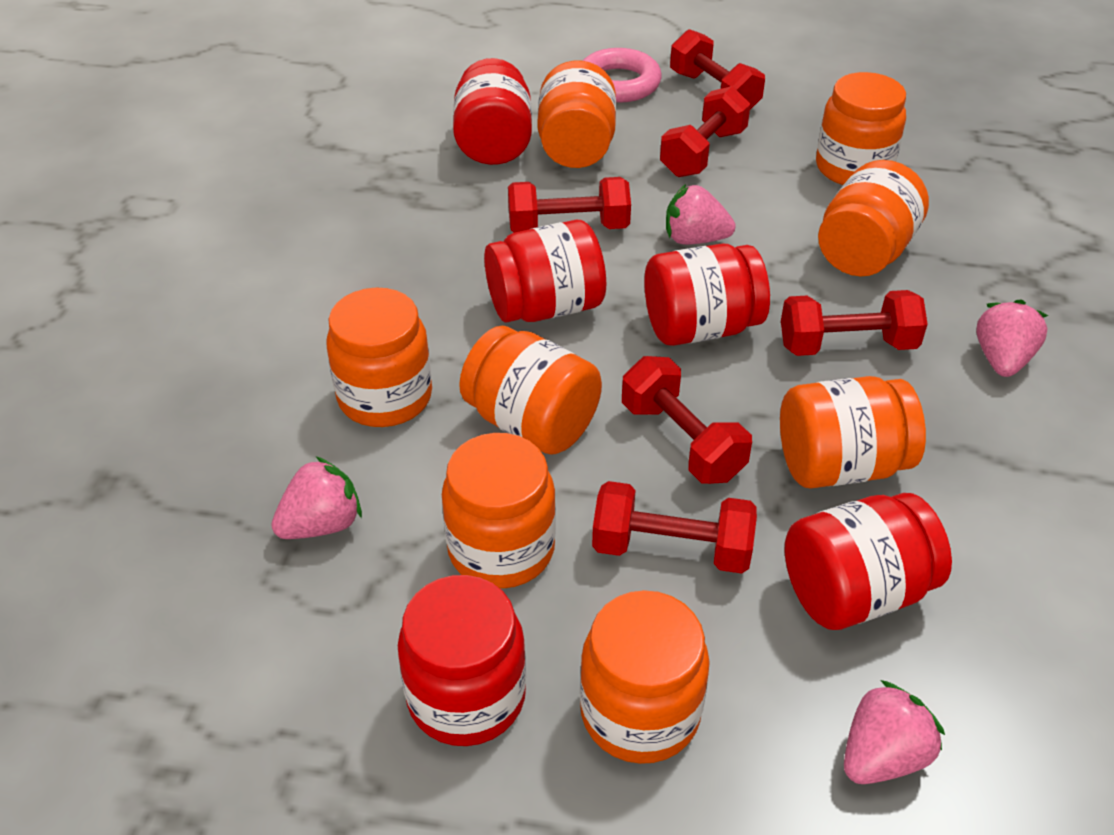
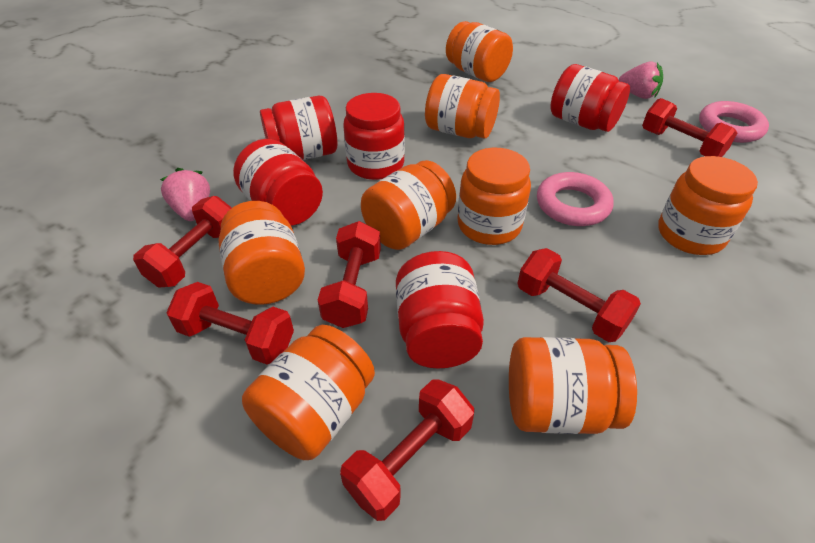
pink ring: [582,48,662,102] = 1 -> [537,172,614,226] [699,101,769,143] = 2
pink strawberry: [271,456,362,539] [666,184,736,245] [844,680,945,784] [976,299,1048,377] = 4 -> [160,168,210,221] [619,61,663,99] = 2

